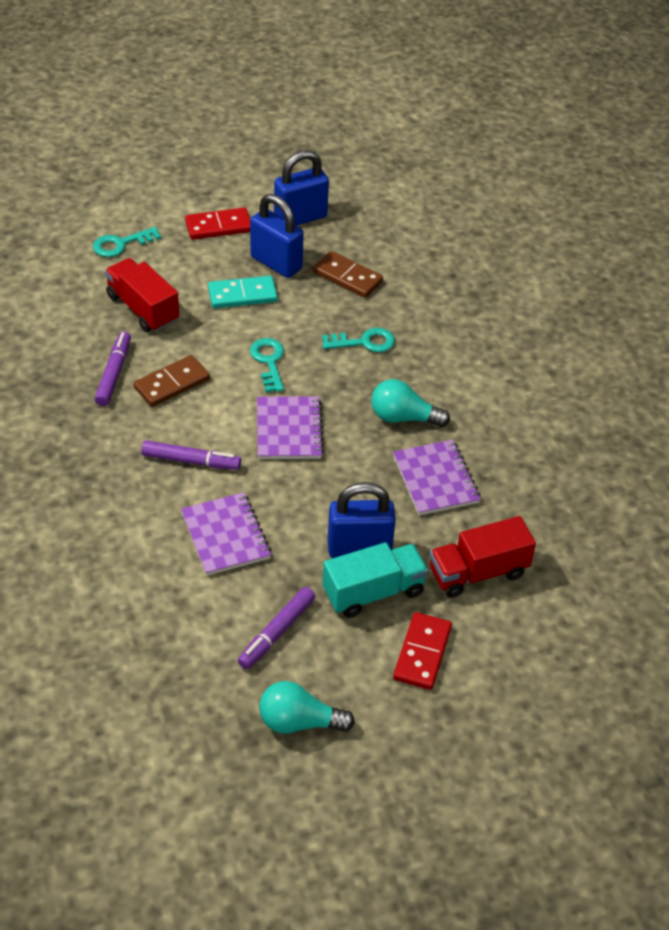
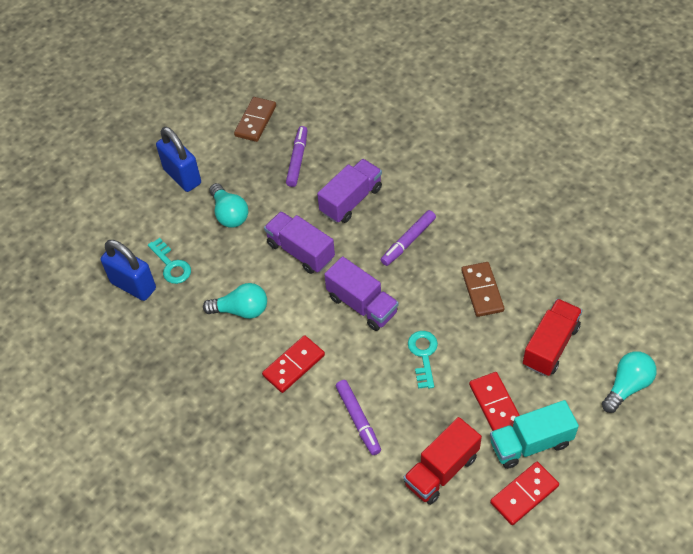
blue padlock: [250,194,304,278] [274,150,329,225] [328,482,396,558] = 3 -> [101,240,156,301] [156,127,201,192] = 2
purple notebook: [181,492,271,576] [257,396,324,459] [393,440,481,515] = 3 -> none = 0
purple truck: none = 0 -> [264,211,335,274] [317,159,382,223] [324,256,399,331] = 3
red domino: [185,207,250,240] [393,612,452,690] = 2 -> [262,335,325,393] [469,372,520,431] [490,462,559,525] = 3
turquoise domino: [208,276,278,308] = 1 -> none = 0
turquoise key: [93,227,161,257] [250,338,284,392] [322,327,395,352] = 3 -> [148,238,191,284] [408,331,438,389] = 2
turquoise light bulb: [259,681,355,733] [371,379,450,427] = 2 -> [203,283,267,319] [210,183,248,228] [602,351,657,413] = 3

